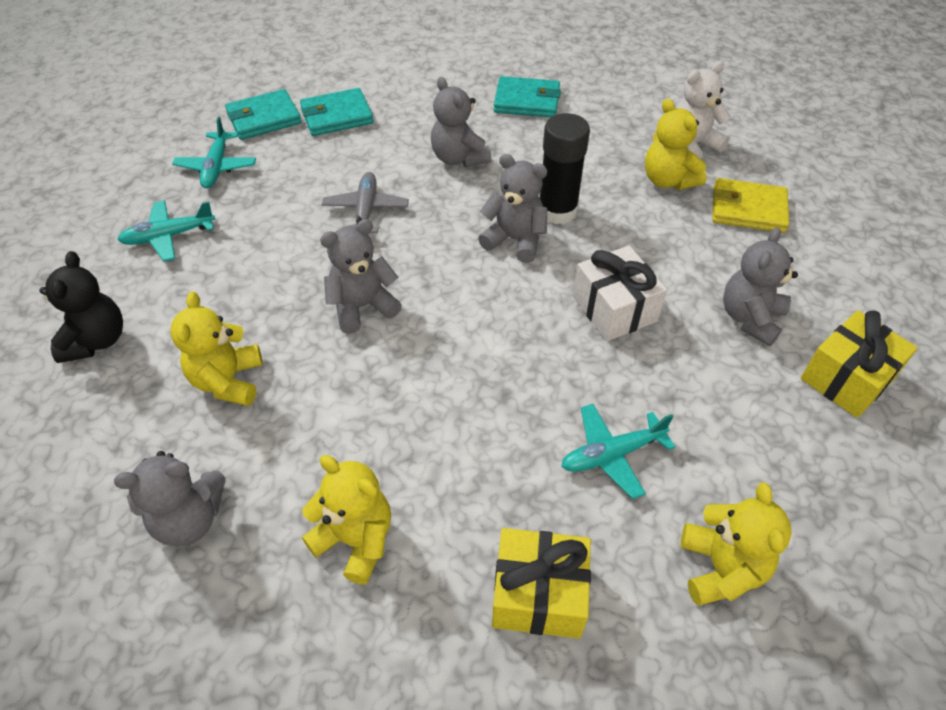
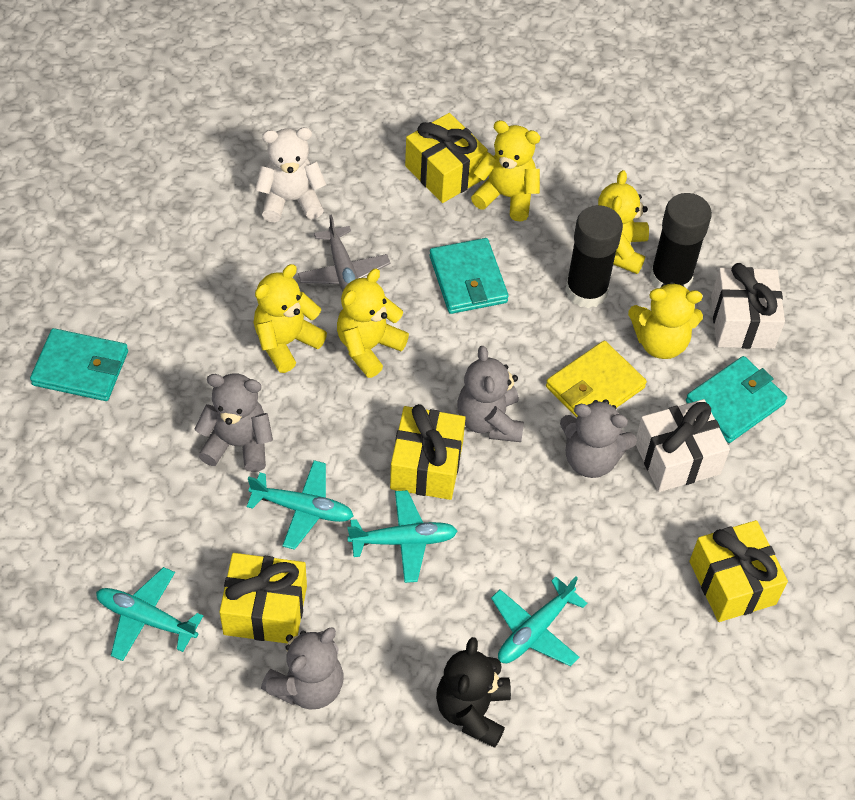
black glue stick: [540,113,590,224] = 1 -> [565,205,623,308] [650,193,712,289] = 2
grey teddy bear: [114,451,225,546] [320,219,402,334] [431,77,491,167] [478,154,547,263] [723,227,798,346] = 5 -> [194,373,273,472] [261,627,344,710] [457,346,524,442] [560,399,637,478] = 4
turquoise plane: [117,200,215,262] [172,116,256,188] [561,404,675,499] = 3 -> [96,567,203,661] [247,460,353,550] [348,490,457,583] [491,577,587,667] = 4
white gift: [573,245,667,341] = 1 -> [636,399,730,492] [711,263,785,349] = 2
yellow gift: [492,528,591,639] [801,310,918,418] = 2 -> [219,553,307,643] [390,404,466,500] [405,113,488,203] [689,520,788,622] = 4
yellow teddy bear: [170,292,263,406] [302,455,391,585] [645,99,706,190] [681,482,792,606] = 4 -> [254,264,327,373] [337,269,409,378] [471,120,540,222] [598,170,649,274] [628,282,703,359] = 5

